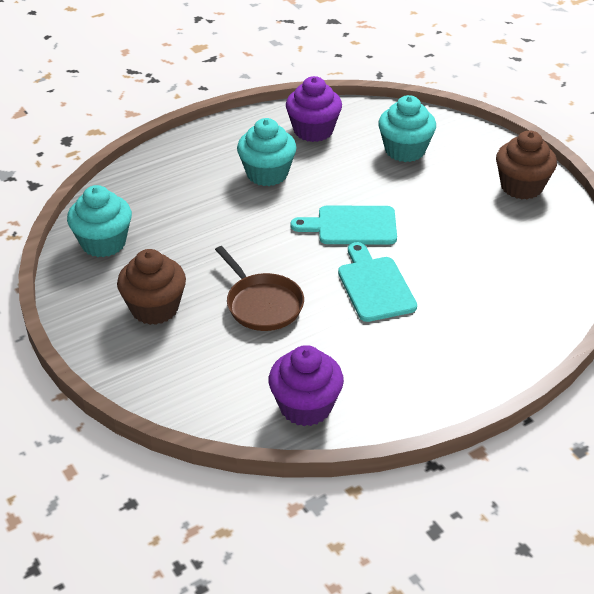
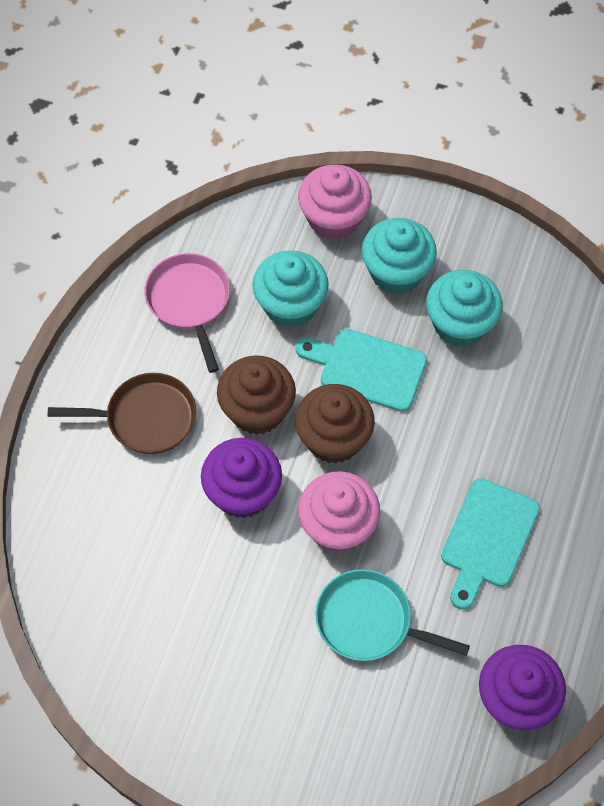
pink cupcake: none = 0 -> [298,164,372,240] [298,471,380,553] = 2
pink pan: none = 0 -> [145,253,230,373] = 1
turquoise pan: none = 0 -> [315,569,470,661] = 1

